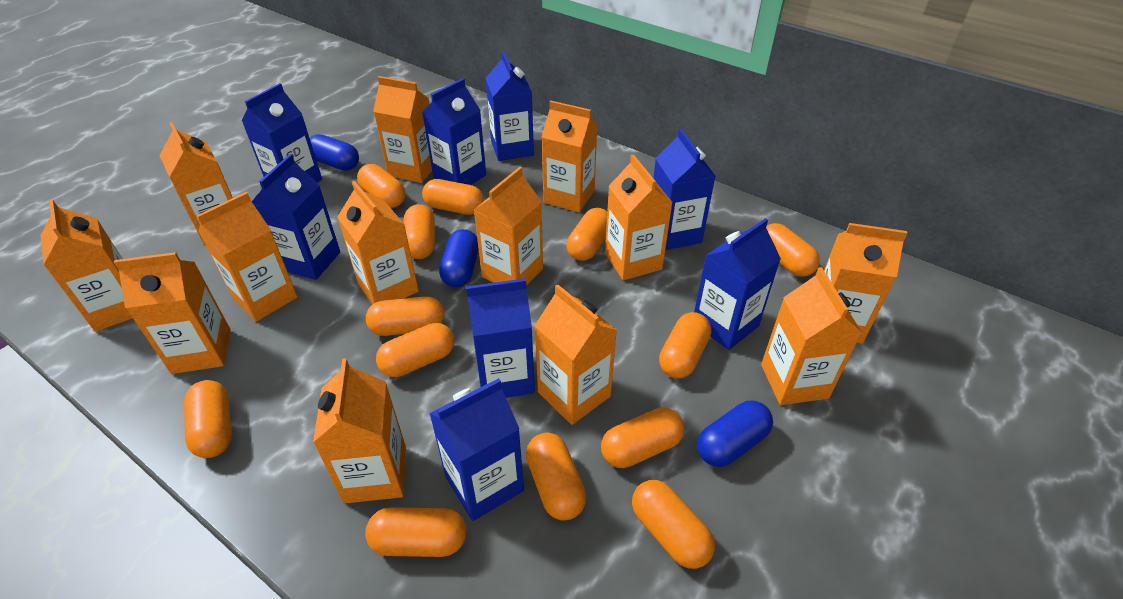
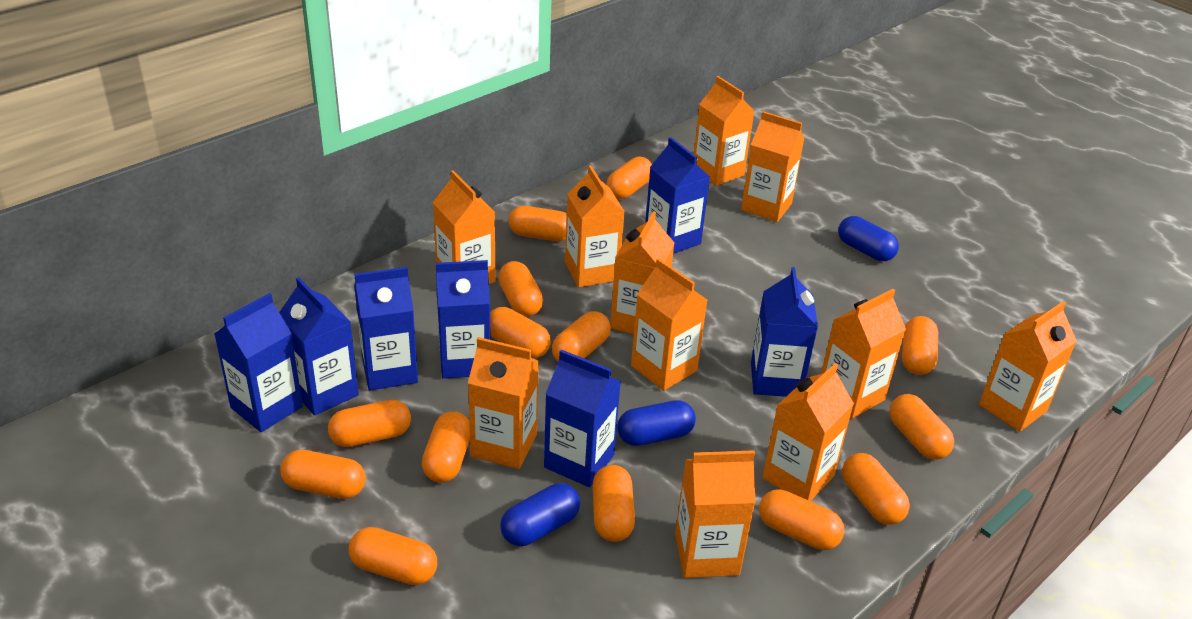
blue carton: [241,83,322,183] [252,154,340,280] [422,78,486,185] [429,378,524,521] [466,278,535,398] [485,51,534,161] [653,129,716,250] [694,218,781,350] = 8 -> [214,293,303,432] [279,277,359,416] [354,267,418,390] [436,260,491,379] [544,349,621,487] [645,137,710,254] [751,267,818,397] = 7
orange capsule: [184,380,232,458] [357,164,406,208] [365,507,466,557] [366,296,444,336] [376,323,454,377] [403,204,435,259] [422,179,484,215] [526,433,586,521] [567,208,607,261] [601,407,684,468] [632,480,715,569] [659,312,711,378] [766,223,820,277] = 13 -> [280,450,366,499] [328,400,411,447] [349,527,437,585] [422,411,470,482] [490,307,551,358] [498,261,543,317] [508,206,567,241] [552,311,611,361] [593,465,635,542] [606,157,652,199] [759,489,844,550] [842,453,910,525] [889,394,954,460] [902,316,938,375] = 14
orange carton: [40,199,133,332] [114,252,231,374] [159,122,233,243] [197,192,298,322] [313,358,406,503] [337,181,419,304] [373,76,432,183] [474,167,543,285] [535,284,617,425] [542,101,598,212] [605,154,673,280] [761,267,862,405] [824,223,907,344] = 13 -> [433,170,495,284] [468,337,539,469] [565,165,625,287] [610,211,674,334] [631,258,707,391] [675,450,756,578] [694,76,755,186] [741,111,805,222] [763,363,854,501] [821,289,906,418] [979,301,1077,432] = 11

